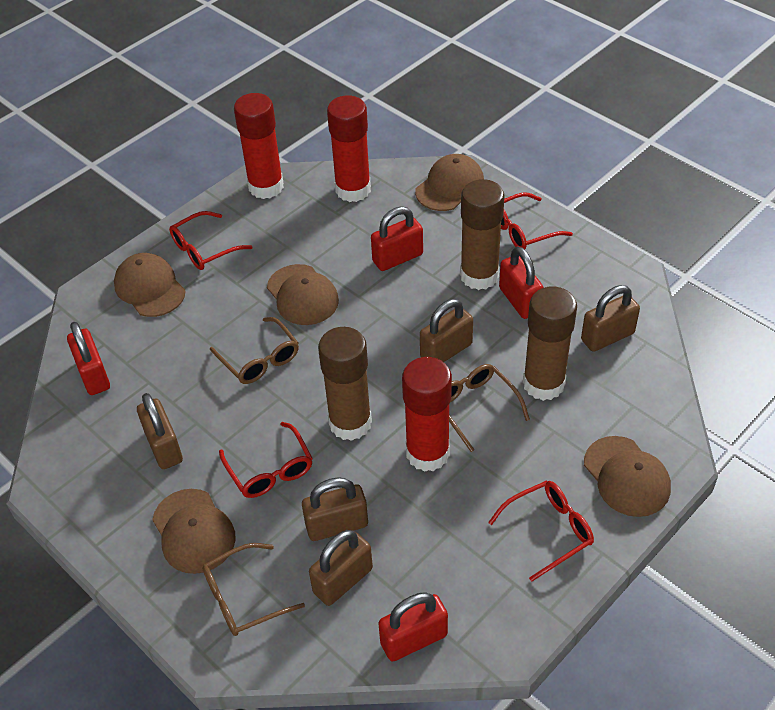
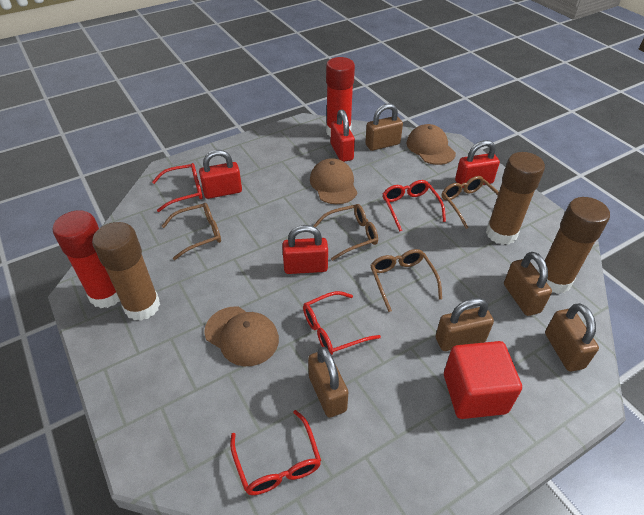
brown cap: [114,253,185,317] [152,489,236,574] [267,264,339,325] [415,154,484,211] [584,436,671,517] = 5 -> [204,307,279,366] [310,158,357,204] [407,124,456,165] = 3
brown glasses: [202,543,305,636] [210,317,299,384] [449,364,530,452] = 3 -> [162,203,221,260] [313,204,378,261] [370,249,442,312] [442,176,499,229] = 4
red cube: none = 0 -> [444,341,522,419] = 1
red glue stick: [234,93,284,199] [327,95,371,202] [402,357,452,472] = 3 -> [53,210,120,308] [326,57,355,137] = 2

